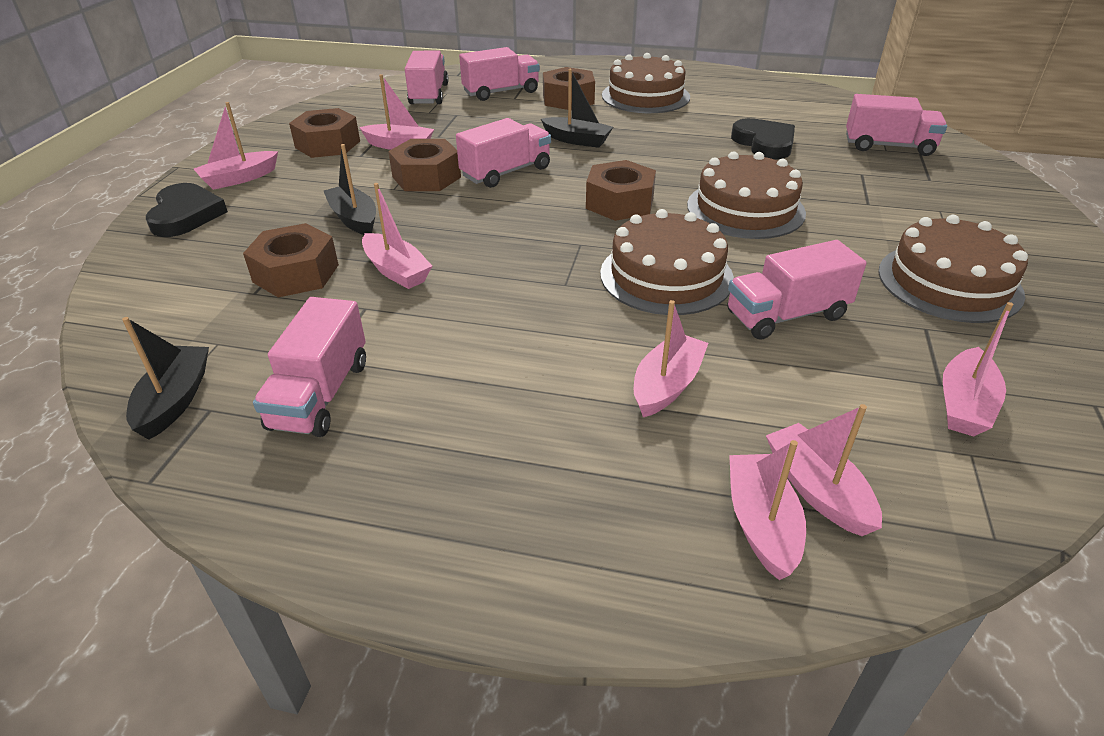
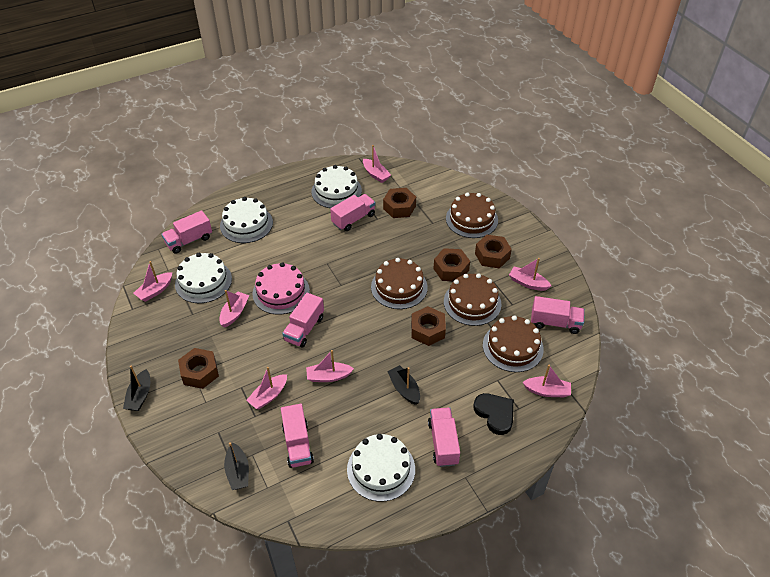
black heart: [146,183,228,237] [731,118,795,160] = 2 -> [474,393,514,435] = 1
pink cake: none = 0 -> [252,262,310,315] = 1
white cake: none = 0 -> [175,253,232,303] [220,197,273,243] [311,165,362,208] [347,434,415,502] = 4

